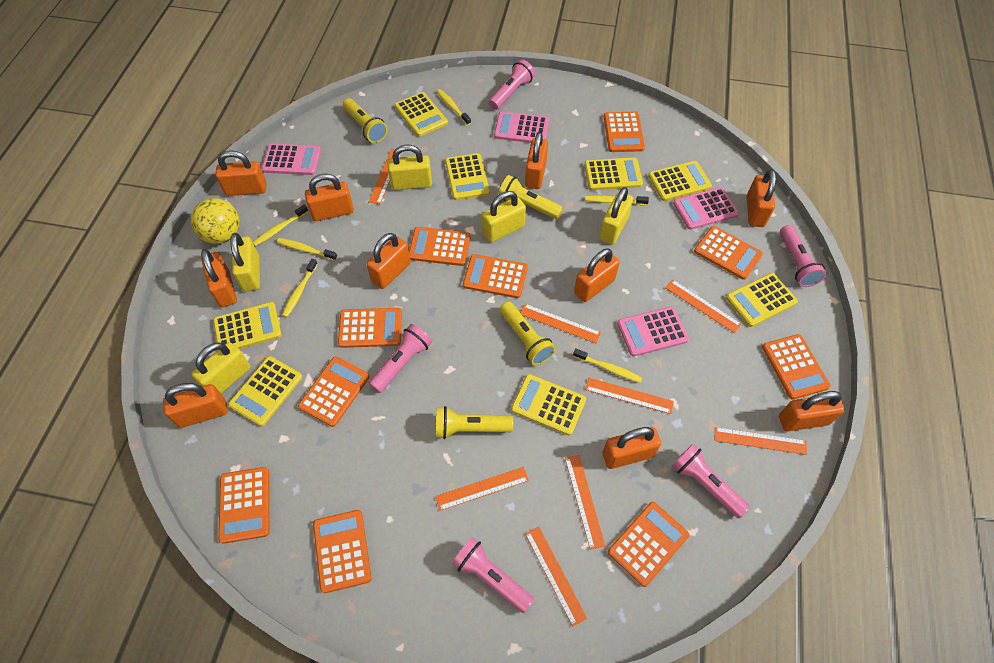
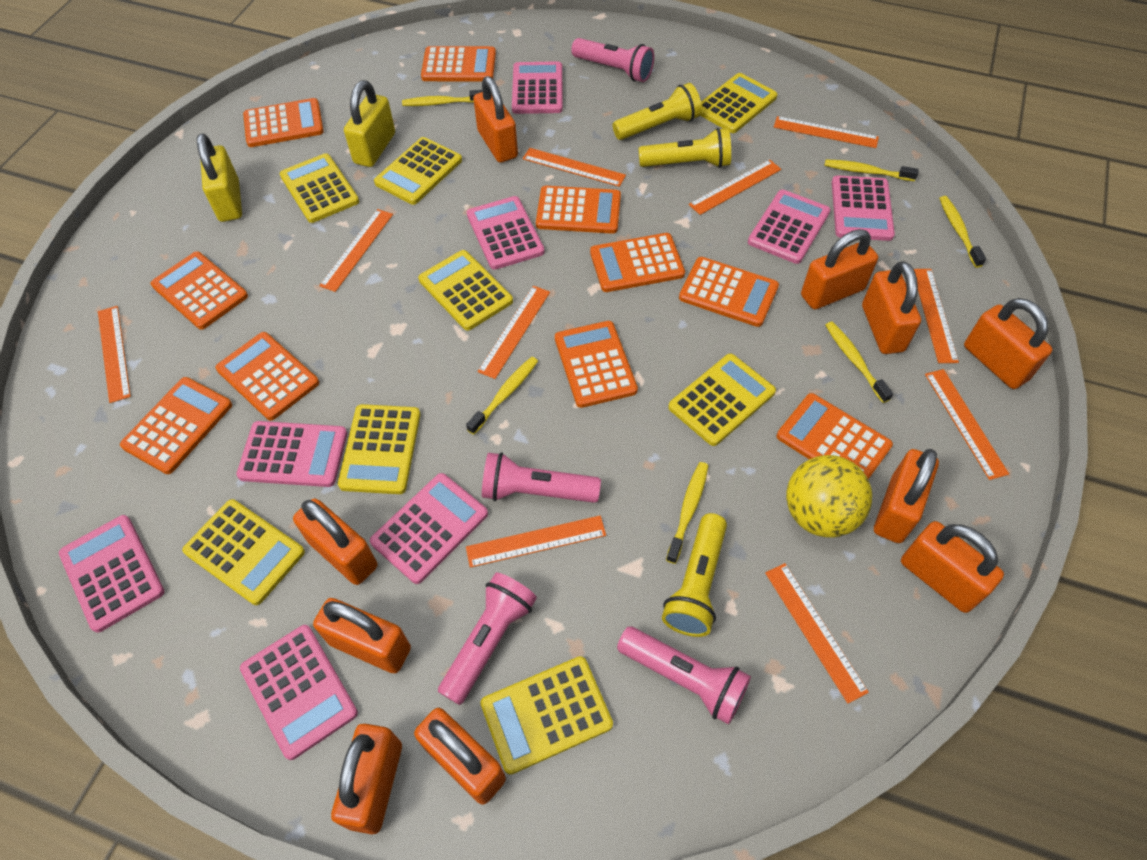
orange ruler: [369,149,402,204] [435,467,529,511] [520,304,601,343] [525,526,587,627] [565,455,605,550] [585,378,674,414] [665,279,741,333] [715,427,807,455] = 8 -> [98,306,131,403] [319,209,393,292] [466,516,606,568] [477,286,550,379] [523,148,626,187] [689,160,781,215] [765,563,869,704] [774,116,879,148] [914,269,959,363] [925,369,1009,480] = 10
pink calculator: [262,144,321,175] [494,111,549,143] [617,306,689,357] [673,187,739,230] = 4 -> [59,515,164,633] [236,421,347,487] [240,625,358,760] [370,473,488,584] [467,196,545,270] [512,61,563,114] [748,190,831,264] [832,175,895,241] = 8
pink flashlight: [369,324,432,393] [452,537,534,613] [489,60,535,110] [672,444,750,518] [780,225,826,287] = 5 -> [438,573,537,705] [482,452,601,503] [571,38,654,82] [617,627,751,724] = 4
yellow flashlight: [343,98,388,143] [436,406,513,439] [498,175,563,219] [500,302,556,365] = 4 -> [613,83,702,140] [638,128,731,168] [662,513,727,637] = 3
yellow padlock: [191,342,251,393] [230,233,260,291] [387,144,432,190] [482,191,526,242] [599,187,633,245] = 5 -> [197,133,242,222] [344,80,395,167] = 2

